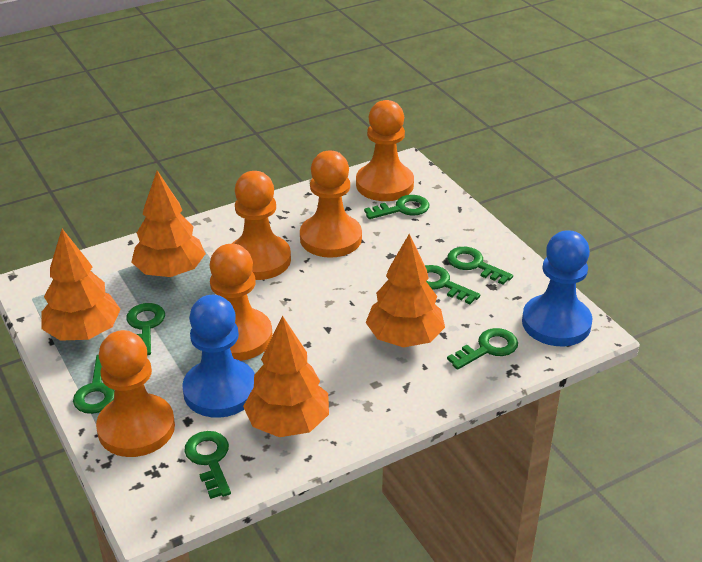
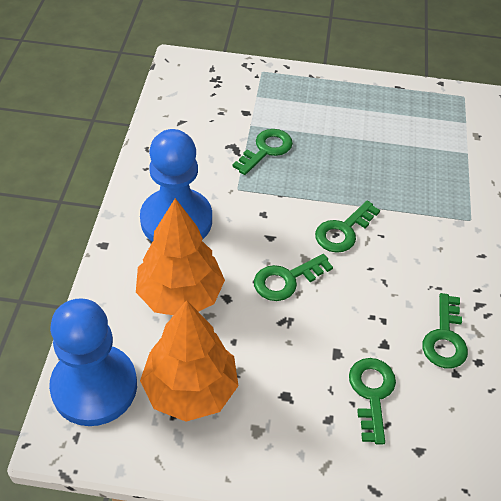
green key: [73,355,114,414] [127,303,165,355] [184,431,231,499] [364,195,429,219] [425,265,480,304] [447,247,513,285] [447,328,518,370] = 7 -> [232,129,293,175] [254,254,333,301] [315,201,380,253] [349,358,396,444] [422,293,468,368] = 5
orange pawn: [96,330,175,457] [209,244,272,361] [232,171,291,280] [300,150,362,258] [356,100,414,201] = 5 -> none = 0
orange tree: [42,229,121,341] [131,171,206,277] [243,316,329,437] [365,234,445,347] = 4 -> [136,198,225,315] [140,300,239,422] = 2

